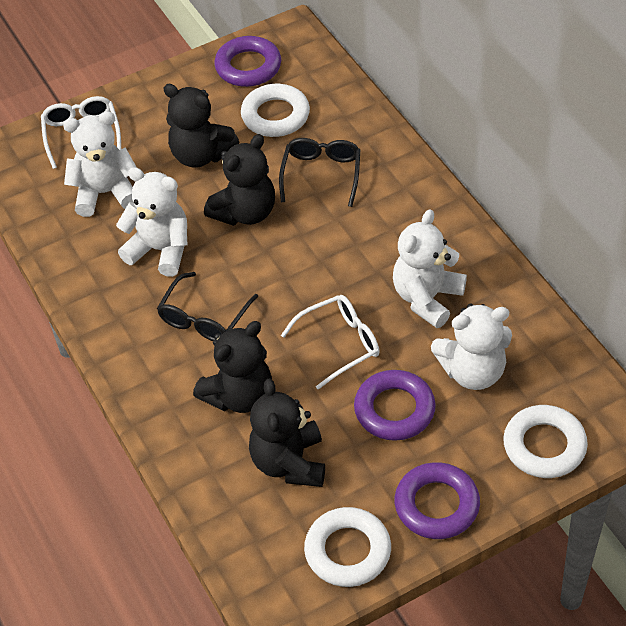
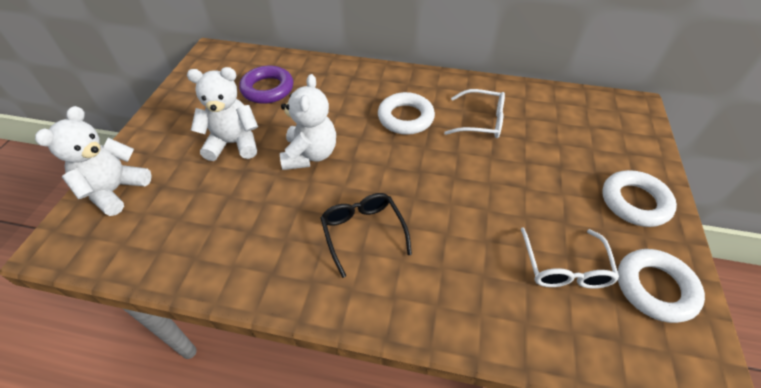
black glasses: [157,272,258,341] [279,138,360,207] = 2 -> [320,193,412,278] = 1
black teddy bear: [163,84,239,168] [193,321,272,413] [204,134,275,226] [249,379,325,487] = 4 -> none = 0
purple ring: [214,36,281,87] [354,370,436,441] [395,462,480,539] = 3 -> [239,66,293,104] = 1
white teddy bear: [63,111,136,217] [116,167,188,277] [393,209,467,328] [431,304,512,390] = 4 -> [35,106,152,216] [187,67,258,161] [280,74,336,170] = 3

